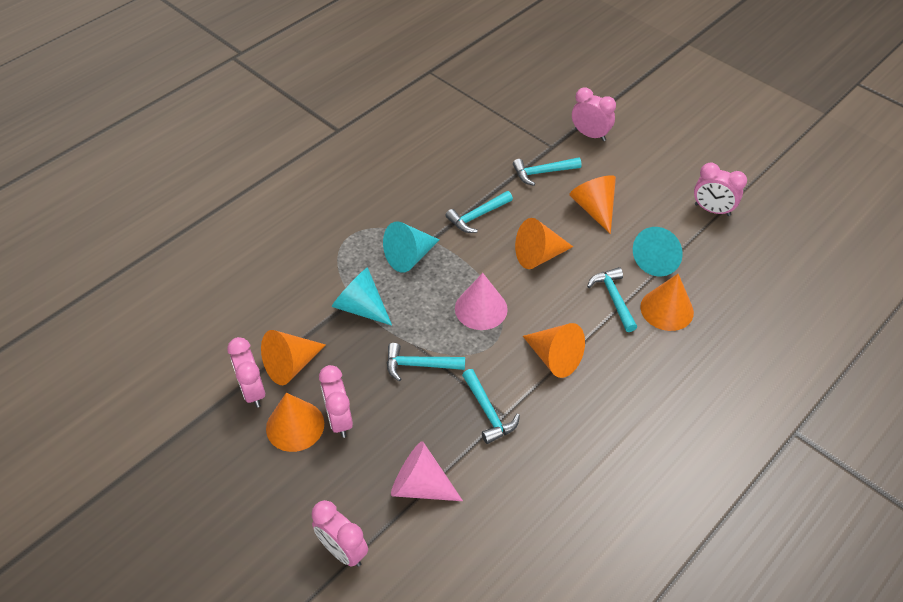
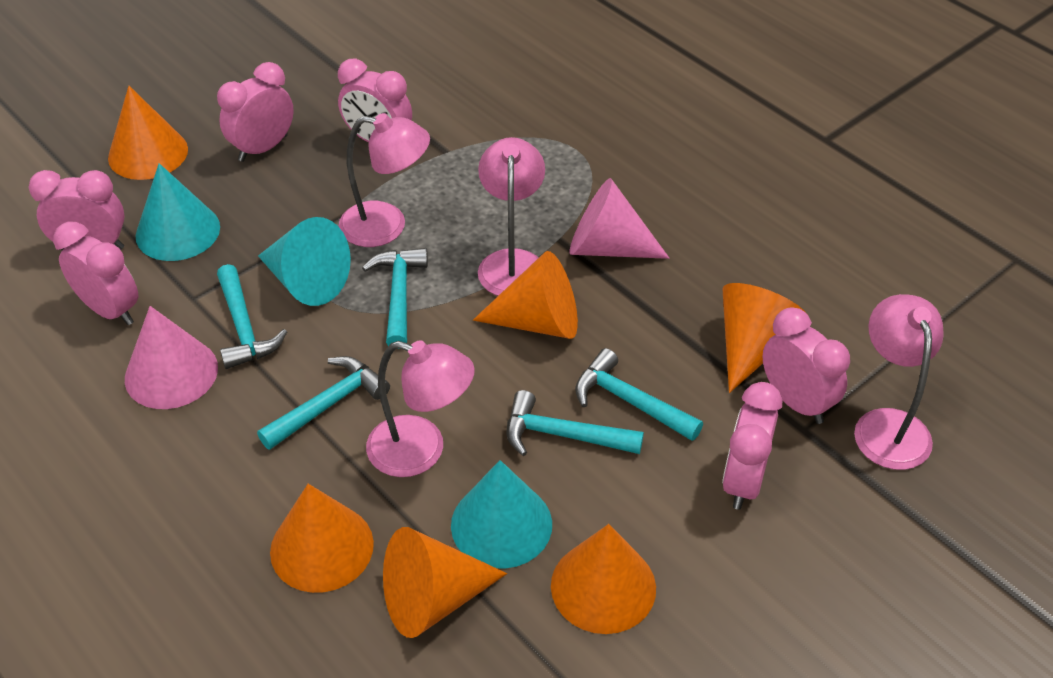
pink clock: [227,337,265,408] [312,500,368,567] [319,365,353,438] [572,88,616,141] [694,163,747,216] = 5 -> [29,170,125,250] [53,222,138,325] [217,62,294,162] [338,59,412,142] [722,382,782,510] [762,307,850,424] = 6
pink lamp: none = 0 -> [339,113,430,247] [366,340,475,477] [478,137,545,296] [854,294,944,470] = 4

